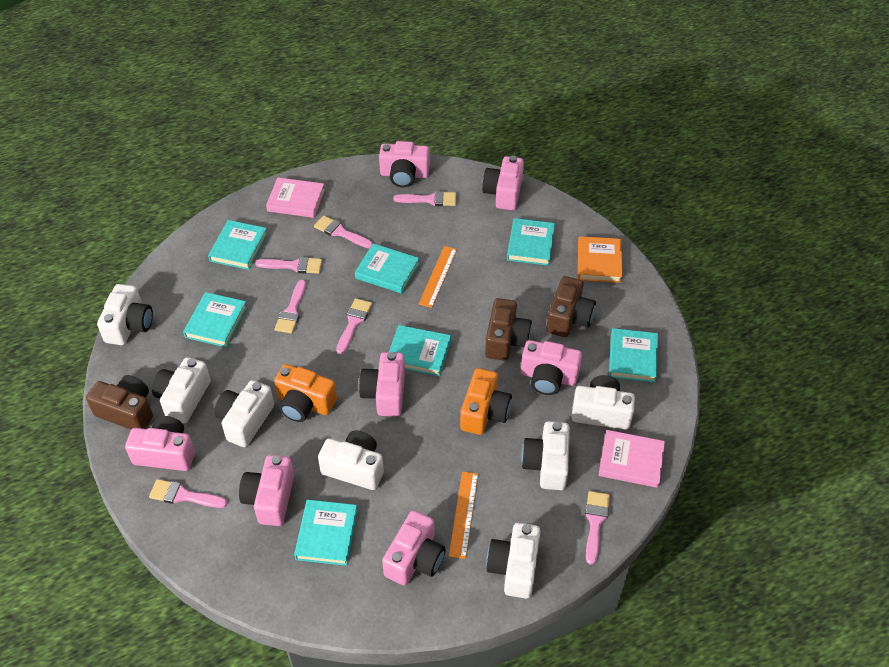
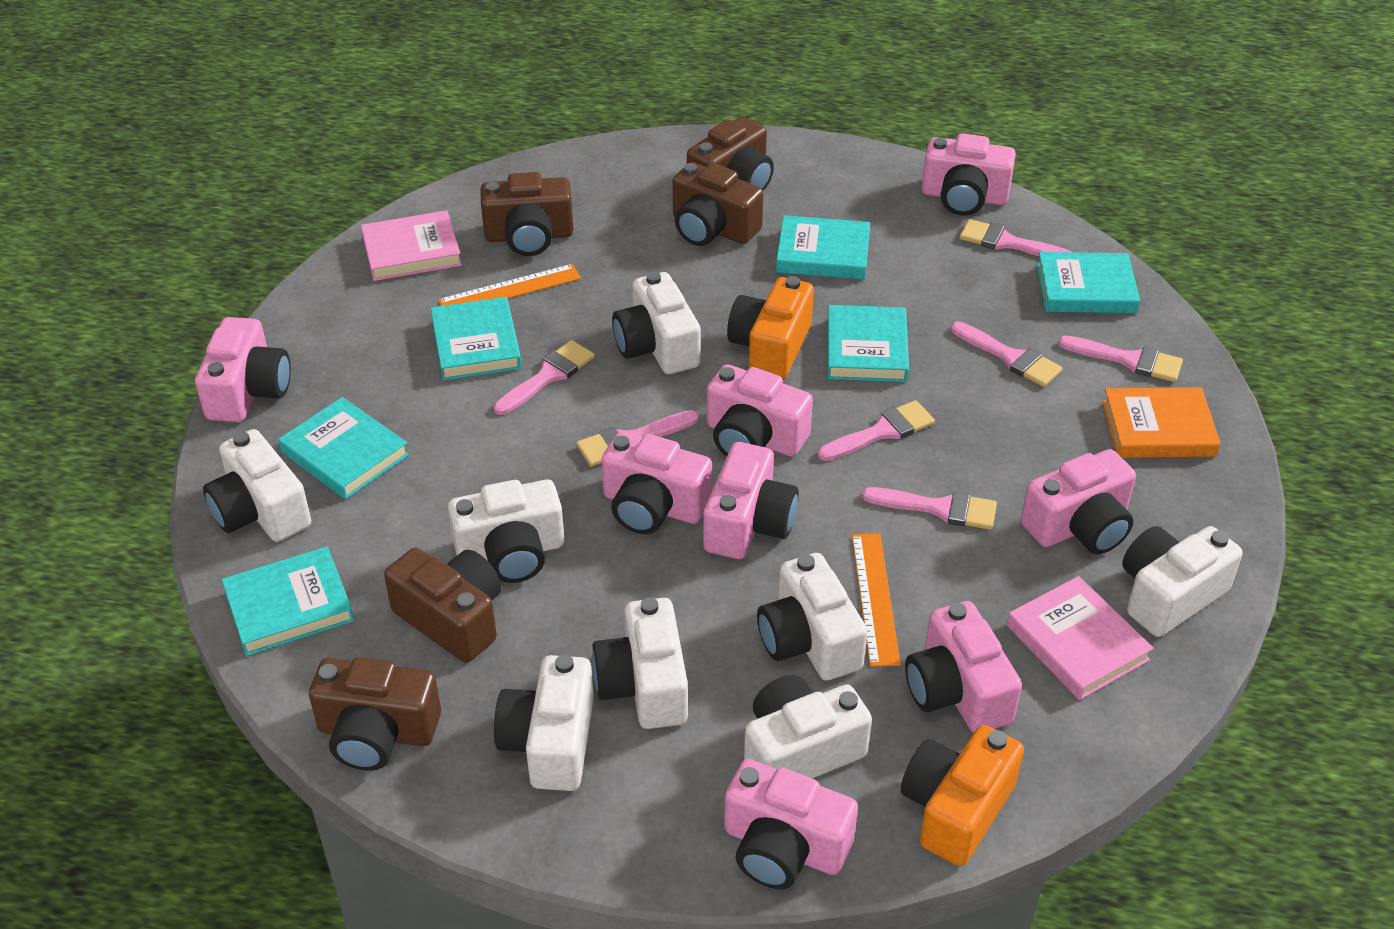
brown camera: [86,375,153,429] [485,298,532,361] [546,276,596,337] = 3 -> [309,657,441,771] [384,548,501,663] [480,172,574,256] [673,162,763,246] [687,116,774,191] = 5
pink camera: [125,416,195,471] [239,455,294,526] [359,352,405,416] [379,141,430,187] [382,510,446,586] [482,156,524,210] [521,340,582,395] = 7 -> [195,317,291,422] [602,432,712,534] [703,442,799,559] [707,364,813,457] [724,759,858,889] [905,601,1022,733] [922,133,1016,216] [1021,449,1136,555] = 8
turquoise book: [183,292,247,347] [208,220,268,270] [294,500,358,566] [355,243,419,294] [389,325,451,376] [507,218,555,266] [609,328,658,383] = 7 -> [222,547,354,656] [278,397,409,499] [430,297,522,380] [776,215,870,280] [828,305,909,382] [1037,252,1140,313] = 6
white camera: [97,284,153,345] [152,357,211,423] [215,380,274,447] [318,431,384,490] [486,523,540,599] [521,421,570,490] [571,375,635,430] = 7 -> [203,429,311,542] [448,480,564,583] [494,655,594,791] [592,597,688,729] [612,271,701,374] [744,675,872,779] [757,553,867,680] [1122,526,1243,637] = 8

